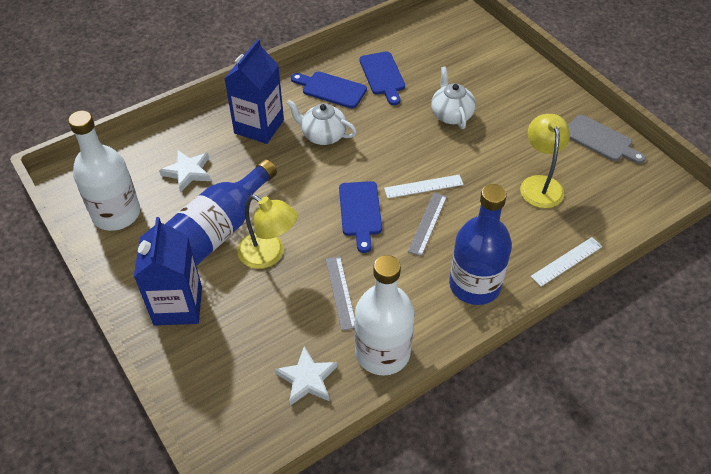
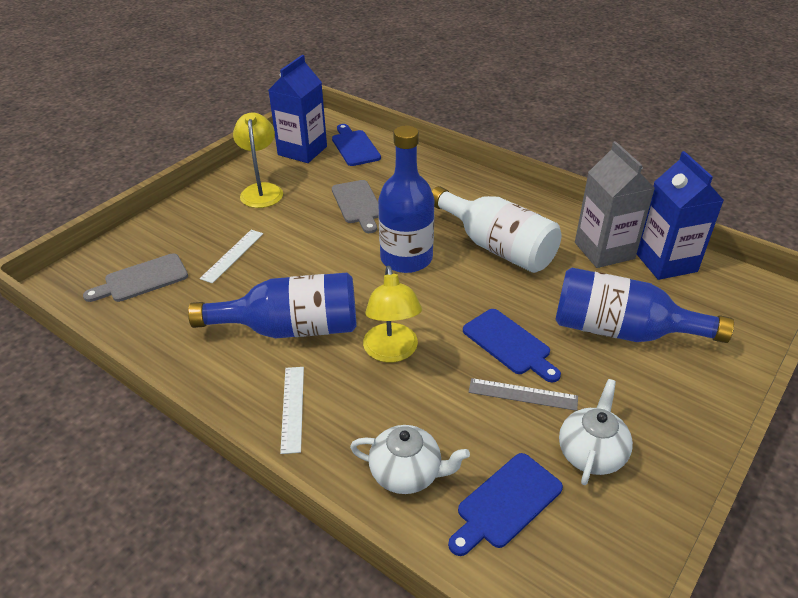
blue bottle: [165,159,277,266] [449,184,512,305] = 2 -> [188,273,357,338] [378,125,434,273] [555,268,734,343] = 3
grey carton: none = 0 -> [575,141,655,268] = 1
grey cutting board: [568,115,646,164] = 1 -> [83,253,188,302] [332,180,379,233] = 2
grey ruler: [326,256,355,331] [408,193,447,256] = 2 -> [469,378,578,411] = 1
white bottle: [68,110,140,231] [355,255,415,376] = 2 -> [432,186,561,273] = 1
white star: [159,150,211,193] [275,346,338,406] = 2 -> none = 0

